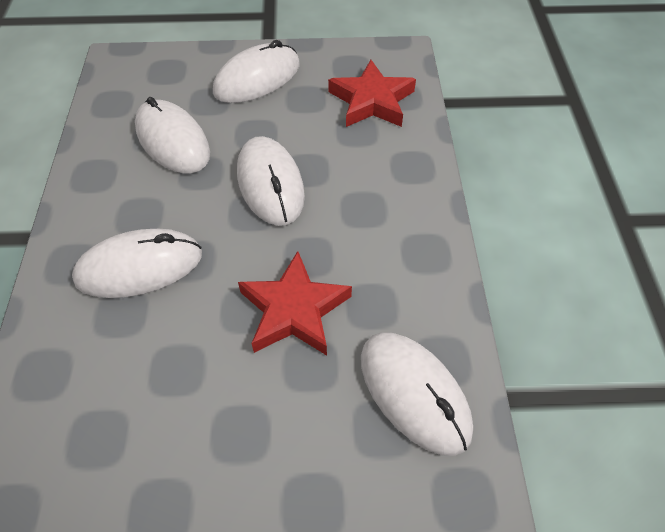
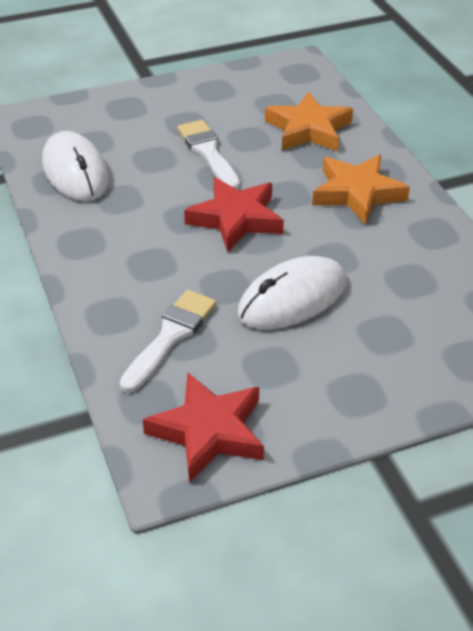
orange star: none = 0 -> [265,91,353,151] [312,155,410,224] = 2
white brush: none = 0 -> [120,290,216,393] [177,120,240,189] = 2
white mouse: [72,229,202,298] [135,97,210,173] [213,40,300,103] [237,136,305,226] [361,332,473,456] = 5 -> [42,131,109,201] [238,256,346,329] = 2

